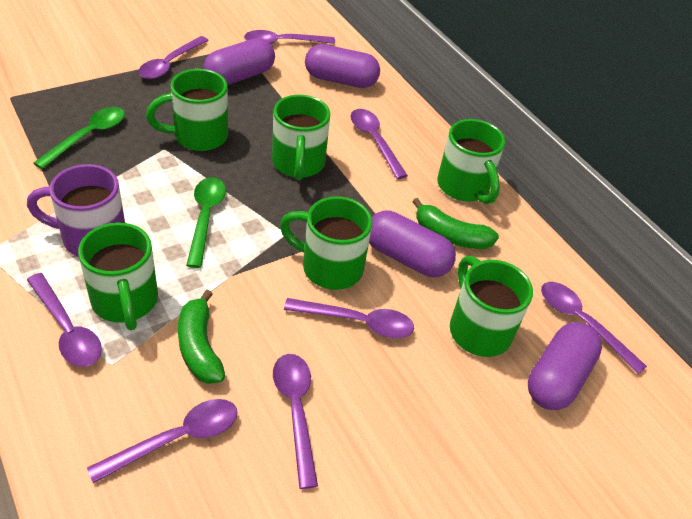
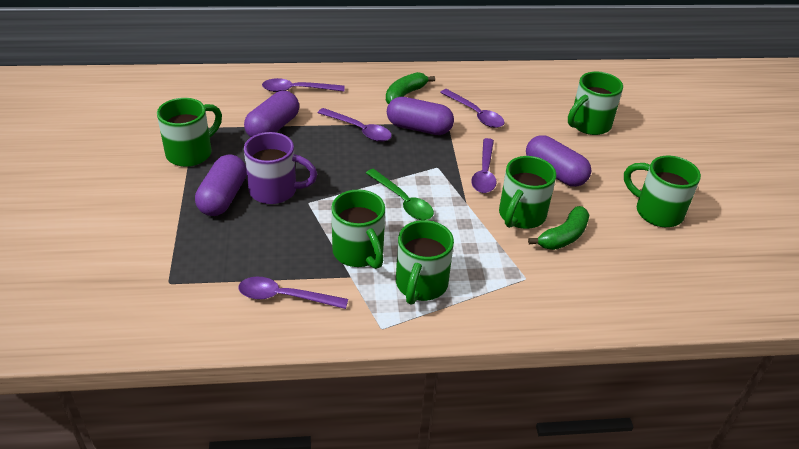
green spoon: [33,107,125,169] [186,177,226,268] = 2 -> [366,169,434,220] = 1
purple spoon: [27,273,102,367] [87,399,238,483] [138,36,209,79] [244,30,335,44] [273,354,318,489] [284,298,414,338] [351,109,408,179] [541,282,647,374] = 8 -> [238,277,348,309] [262,78,345,92] [318,108,392,142] [440,89,505,128] [471,138,496,193] = 5

